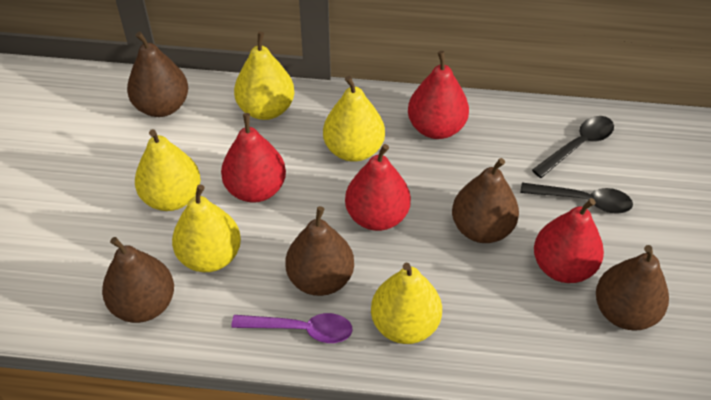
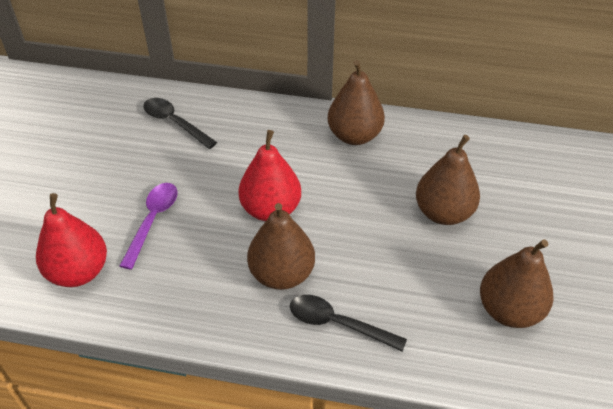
brown pear: [102,237,174,323] [127,32,188,117] [285,206,354,296] [452,158,519,243] [596,245,669,331] = 5 -> [247,203,315,290] [328,60,385,145] [416,135,480,225] [480,239,553,328] = 4
red pear: [221,113,286,203] [345,144,411,231] [408,51,469,139] [534,198,604,283] = 4 -> [36,193,107,287] [238,130,301,221] = 2
yellow pear: [135,129,201,211] [172,184,241,272] [234,32,294,120] [323,76,385,162] [371,262,442,344] = 5 -> none = 0

